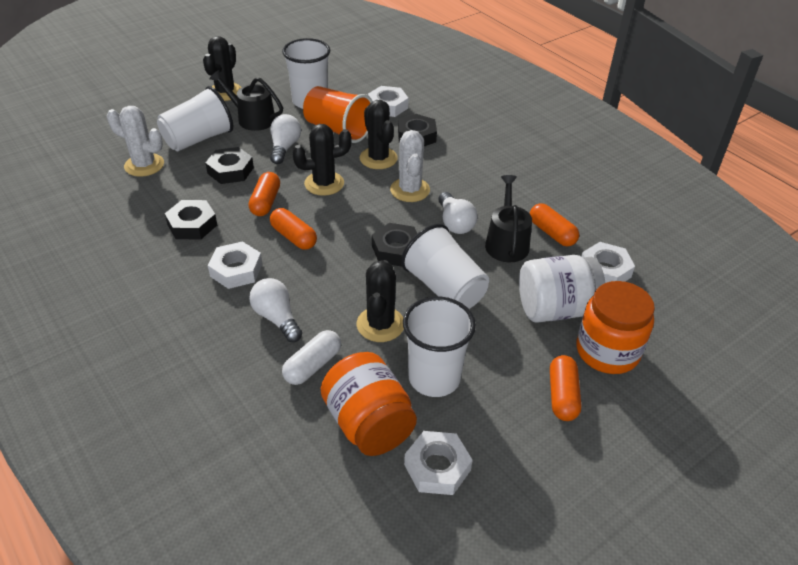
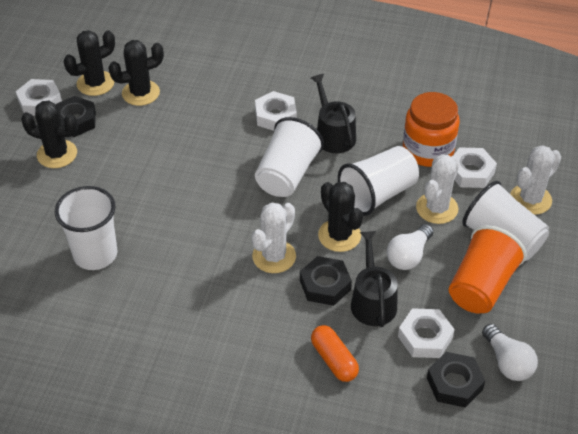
black nut: [165,200,217,239] [206,147,254,184] [372,223,418,267] [398,114,437,146] = 4 -> [56,96,96,137] [300,256,352,306] [427,352,485,408] = 3
orange capsule: [248,172,280,216] [270,208,317,250] [530,203,579,246] [550,355,581,421] = 4 -> [311,325,359,382] = 1
orange jar: [321,352,417,456] [577,281,655,374] = 2 -> [403,92,460,167] = 1
white cactus: [107,106,164,177] [390,130,430,202] = 2 -> [252,202,296,273] [416,154,460,224] [510,145,561,215] = 3
white capsule: [282,330,341,385] = 1 -> none = 0
white jar: [519,255,605,323] = 1 -> none = 0
white light bulb: [249,278,302,342] [270,114,301,164] [438,192,478,234] = 3 -> [387,224,433,270] [482,324,538,381] = 2

